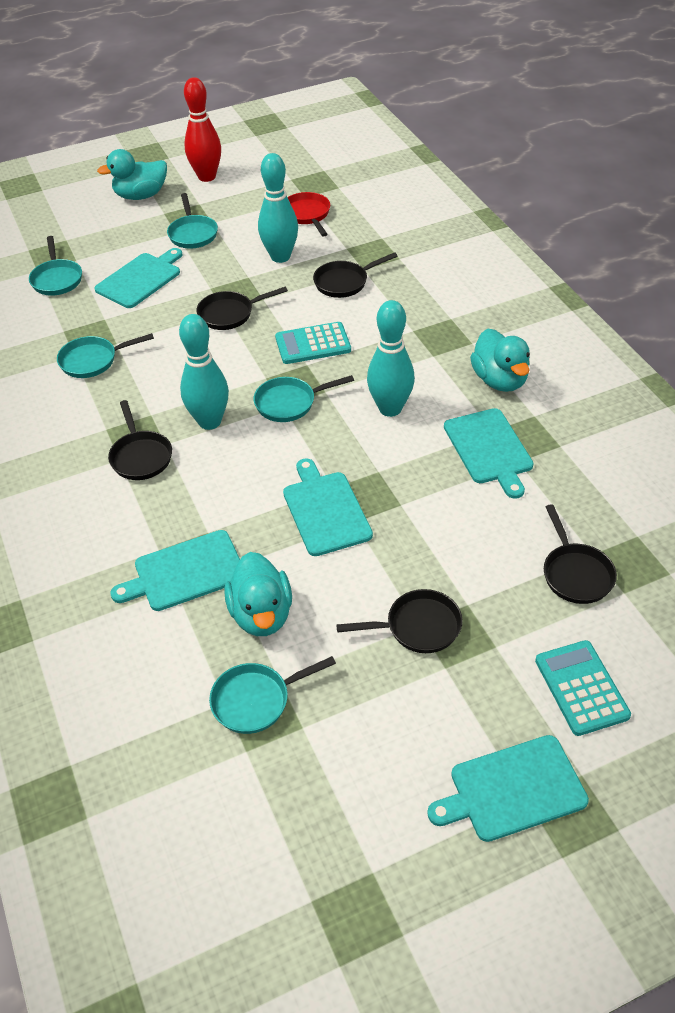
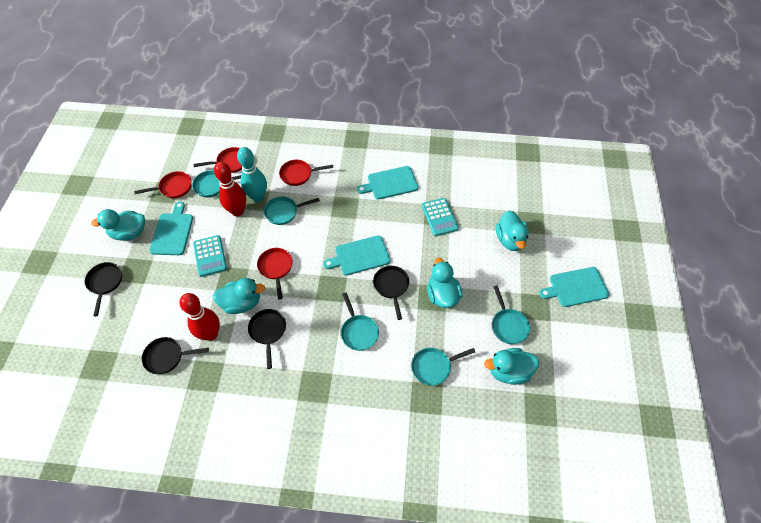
black pan: [108,400,172,480] [196,287,288,330] [313,252,398,298] [336,589,463,653] [544,504,617,604] = 5 -> [85,262,122,316] [142,337,209,374] [248,309,286,369] [373,266,409,320] = 4
red bowling pin: [184,77,221,182] = 1 -> [179,293,220,341] [214,162,246,216] = 2
red pan: [288,192,330,237] = 1 -> [134,171,192,198] [193,147,242,173] [257,248,293,299] [279,160,333,186] = 4
turquoise bowling pin: [179,314,229,430] [258,153,298,263] [367,300,415,417] = 3 -> [237,147,267,202] = 1
turquoise cutting board: [94,248,183,308] [110,530,240,611] [283,458,373,556] [427,735,589,842] [444,408,534,499] = 5 -> [149,202,193,255] [323,235,390,275] [357,166,418,199] [539,267,610,307] = 4
turquoise duck: [97,149,167,200] [224,552,292,636] [470,328,530,392] = 3 -> [91,209,145,241] [213,278,265,314] [427,258,462,308] [484,348,539,385] [496,210,529,251] = 5

